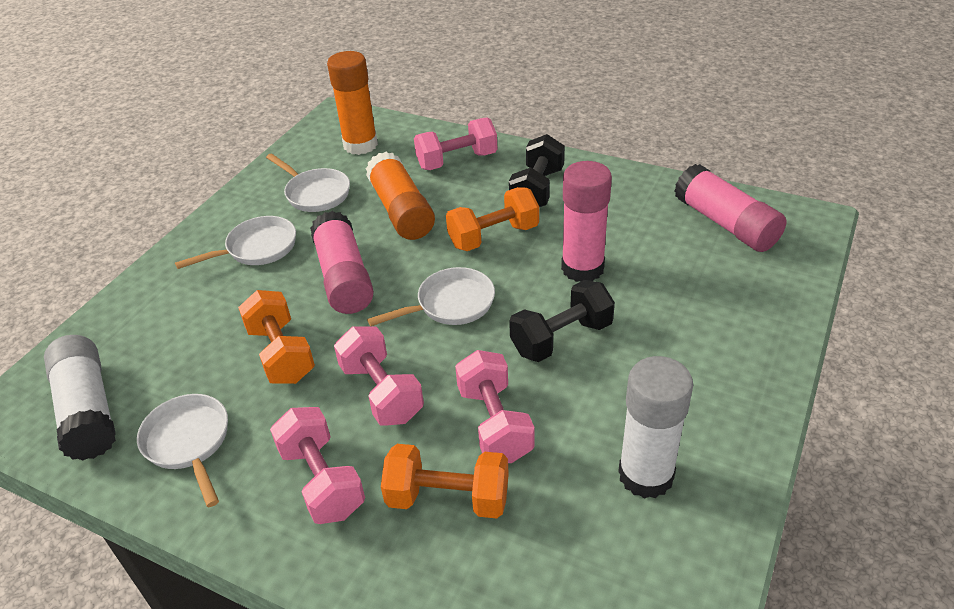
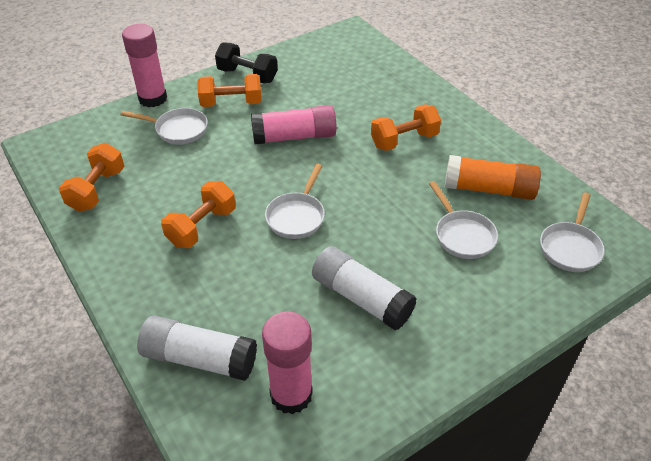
black dumbbell: [509,134,565,207] [509,280,615,362] = 2 -> [215,42,277,83] = 1
orange dumbbell: [238,290,315,384] [381,444,509,519] [446,187,539,251] = 3 -> [59,143,125,212] [161,181,236,248] [197,74,262,107] [371,104,441,151] = 4
orange glue stick: [327,51,378,155] [366,152,435,240] = 2 -> [445,155,541,200] = 1
pink dumbbell: [270,407,365,524] [334,326,424,426] [414,117,497,170] [455,350,535,463] = 4 -> none = 0

